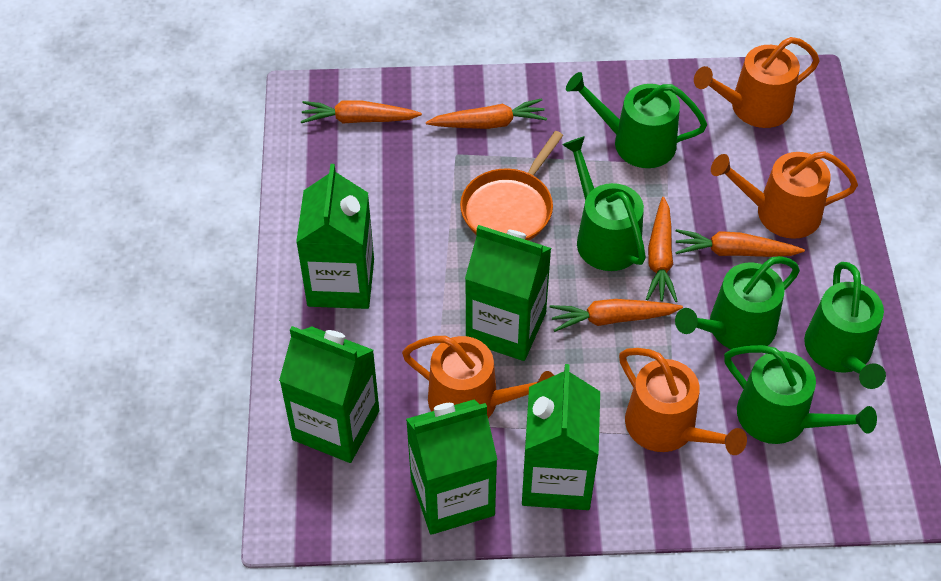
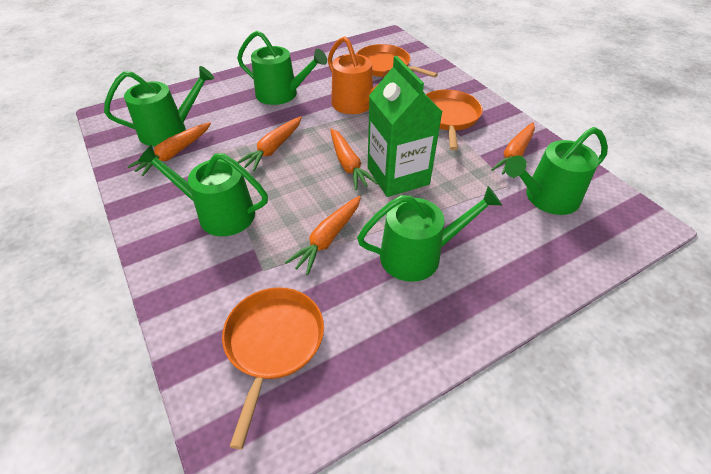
green carton: [279,326,379,463] [296,164,374,309] [406,399,497,535] [465,225,551,361] [522,364,600,510] = 5 -> [368,56,442,197] = 1
orange pan: [460,131,563,241] = 1 -> [222,287,324,449] [356,44,438,78] [426,89,483,151] = 3
orange watering can: [402,336,554,418] [619,348,747,455] [694,37,820,128] [711,151,858,239] = 4 -> [328,36,390,114] = 1

